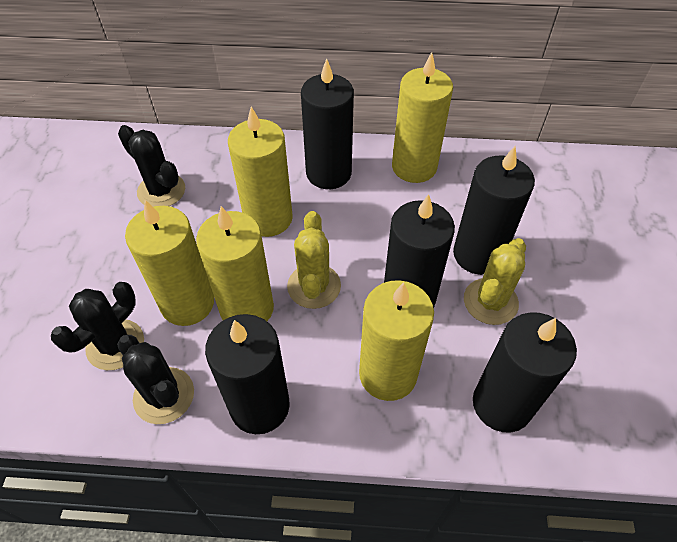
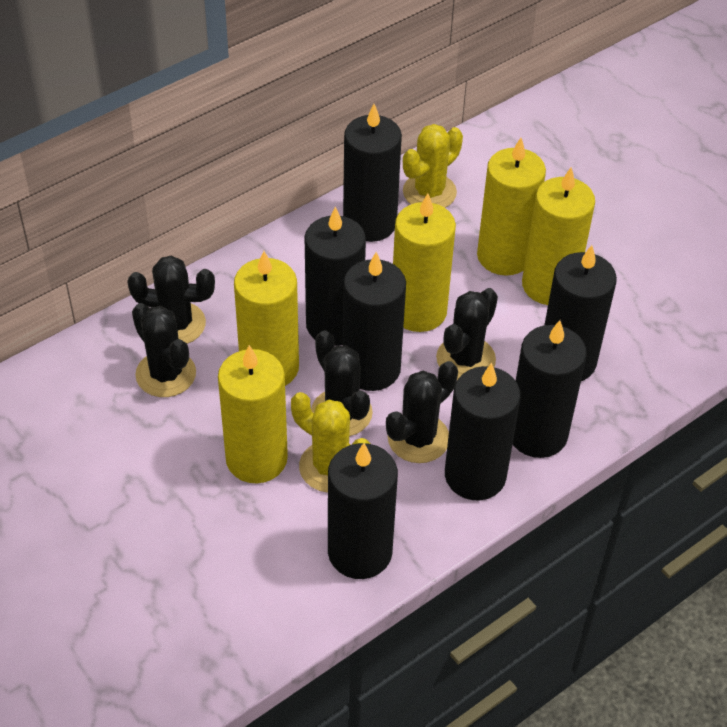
black cactus: [51,282,144,370] [117,335,194,424] [118,125,185,207] = 3 -> [127,255,215,344] [132,303,196,397] [311,331,373,436] [386,361,458,463] [436,288,498,380] = 5
black candle: [205,314,290,434] [301,59,354,189] [384,194,455,308] [453,146,535,275] [473,312,577,433] = 5 -> [304,207,366,346] [328,443,398,579] [343,104,402,242] [343,252,406,391] [445,363,521,501] [513,320,587,458] [544,245,617,381] = 7

